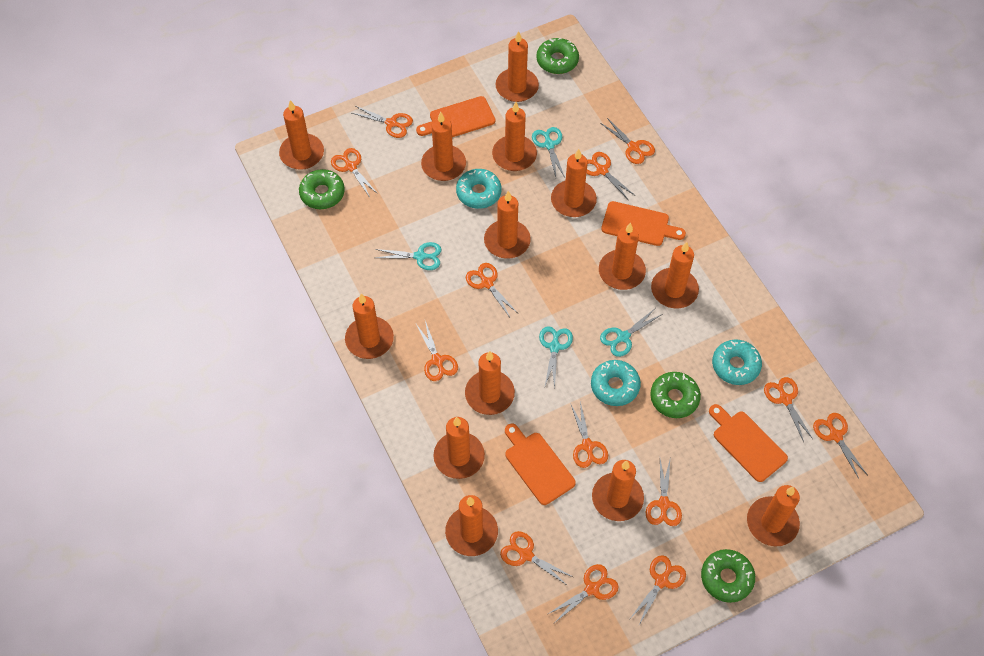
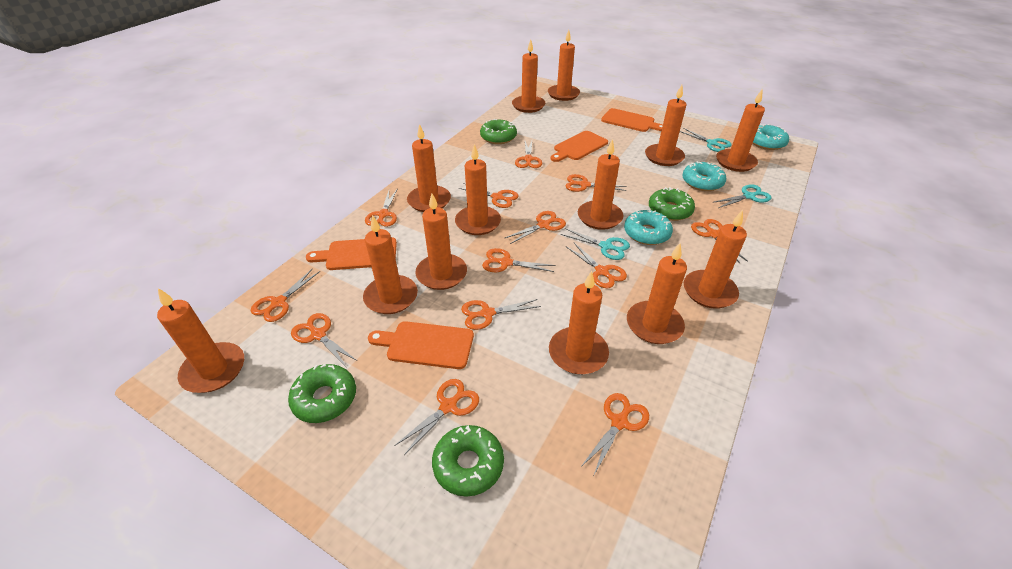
orange candle: [279,100,324,170] [345,294,394,359] [421,112,466,181] [433,417,485,479] [445,495,498,556] [465,351,515,415] [484,191,531,259] [492,102,537,171] [496,31,539,102] [551,149,597,217] [592,460,644,521] [599,223,646,290] [651,242,699,309] [747,485,800,546] = 14 -> [157,288,244,393] [363,215,418,314] [407,124,451,212] [415,194,467,290] [455,144,501,235] [512,40,545,113] [548,30,580,101] [549,271,609,374] [578,139,623,230] [627,243,687,344] [645,85,687,166] [684,210,747,309] [716,90,765,172] = 13
turquoise scissors: [375,242,441,270] [532,127,565,178] [539,326,573,390] [600,309,662,357] = 4 -> [561,228,630,260] [680,128,732,152] [712,184,772,208] = 3

